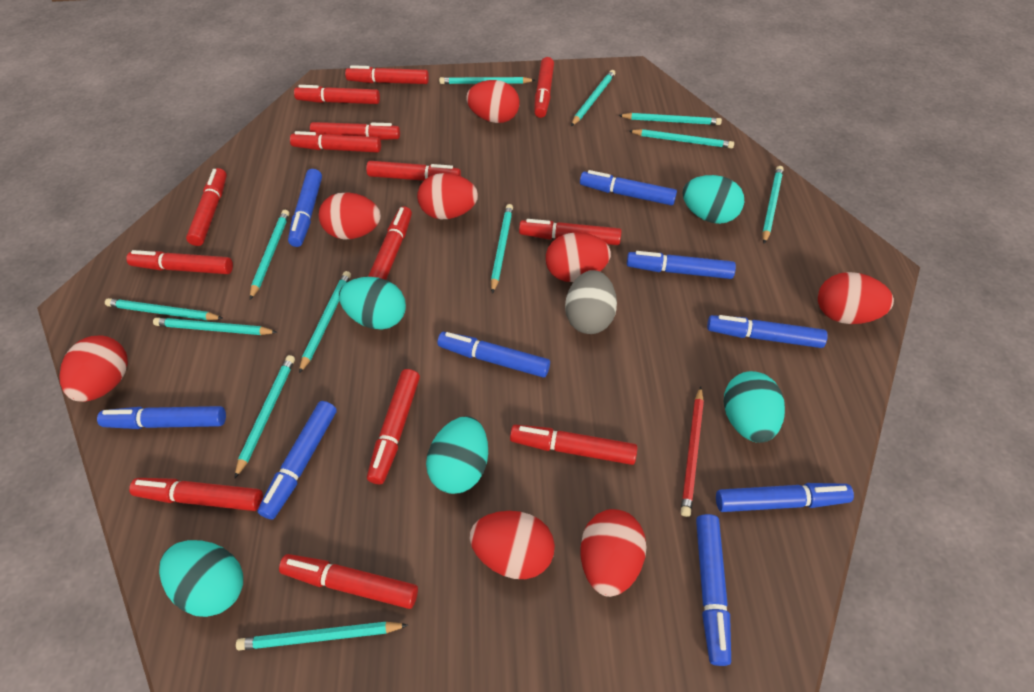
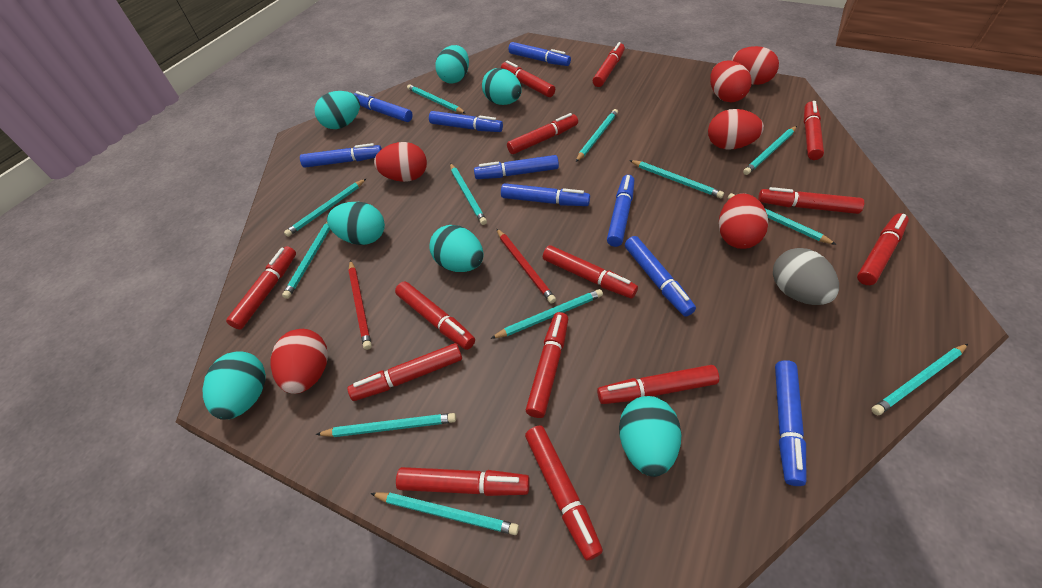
red egg: [59,336,128,402] [319,192,381,239] [417,173,478,220] [466,80,520,123] [470,511,555,579] [546,232,611,282] [580,509,646,597] [818,272,894,324] = 8 -> [270,329,328,394] [374,142,427,182] [708,109,764,149] [710,61,752,102] [719,193,768,249] [731,46,779,85] = 6
red pencil: [681,386,704,517] = 1 -> [349,260,372,350] [496,228,556,304] = 2
turquoise egg: [159,540,243,617] [339,277,406,330] [426,416,488,494] [682,175,744,224] [724,371,785,443] = 5 -> [202,351,266,420] [315,91,360,129] [327,202,385,245] [429,225,484,272] [435,45,469,84] [482,68,522,105] [619,396,681,477] = 7

